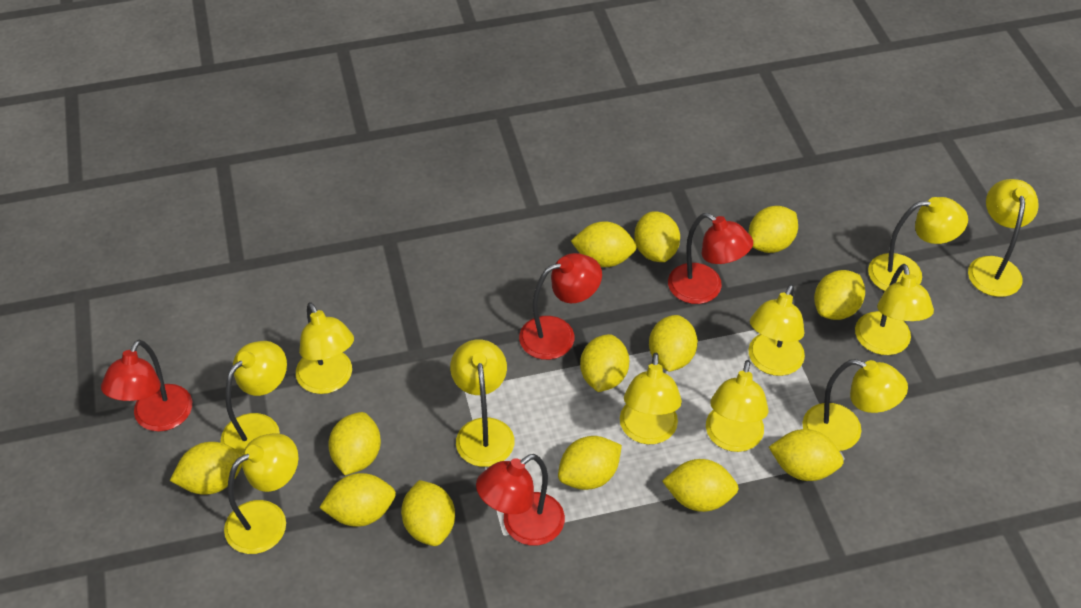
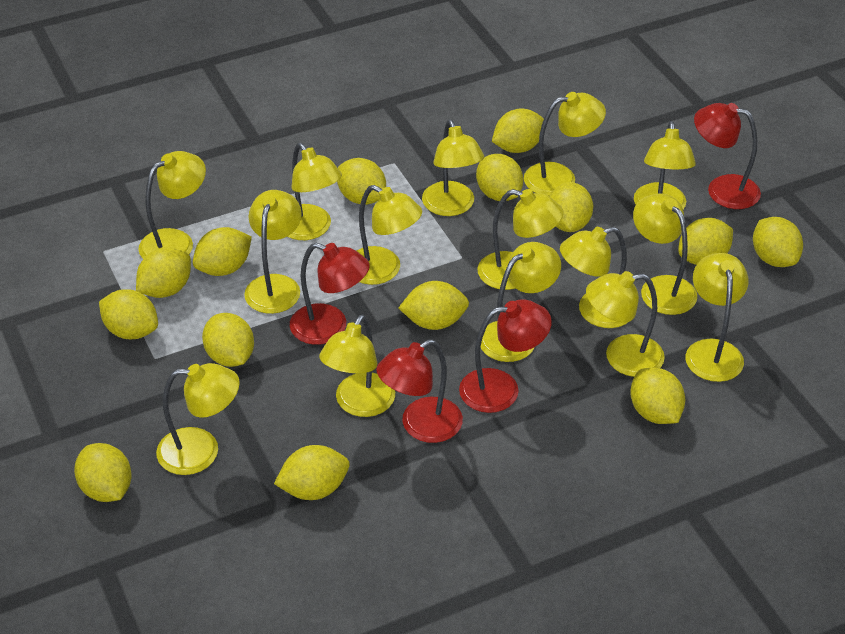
yellow lamp: [221,341,287,454] [224,433,298,554] [296,302,354,394] [450,340,514,467] [620,353,682,444] [706,360,769,452] [749,284,805,376] [802,359,908,451] [855,264,934,355] [868,197,968,291] [968,179,1039,297] = 11 -> [139,151,206,259] [156,363,240,475] [244,190,302,314] [287,143,342,240] [319,314,395,417] [356,185,422,285] [422,120,484,216] [477,189,564,290] [480,242,561,362] [524,92,606,196] [560,227,628,328] [586,271,665,377] [633,193,697,315] [634,121,696,210] [685,253,749,382] = 15
yellow lemon: [170,442,243,495] [319,473,396,527] [328,412,381,475] [401,480,455,546] [558,436,622,490] [571,221,637,267] [580,334,629,392] [634,211,680,262] [649,315,698,372] [662,459,739,512] [749,206,798,253] [769,429,844,481] [814,270,865,320] = 13 -> [74,443,132,502] [99,289,158,339] [136,247,191,298] [193,227,252,276] [202,313,254,367] [274,445,350,500] [337,158,386,205] [399,281,469,330] [476,154,524,201] [492,108,544,153] [550,182,593,232] [630,368,685,424] [678,218,733,265] [753,217,803,267] = 14

